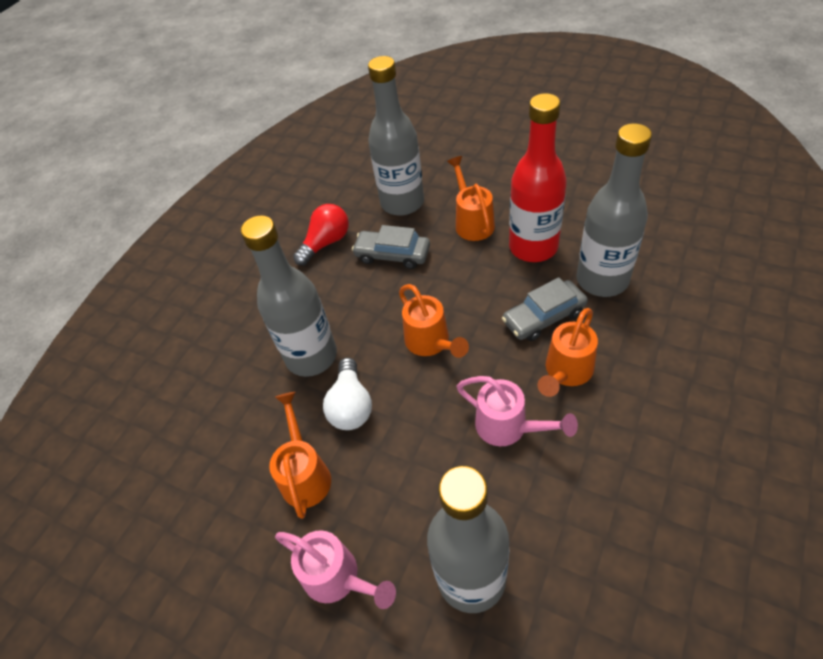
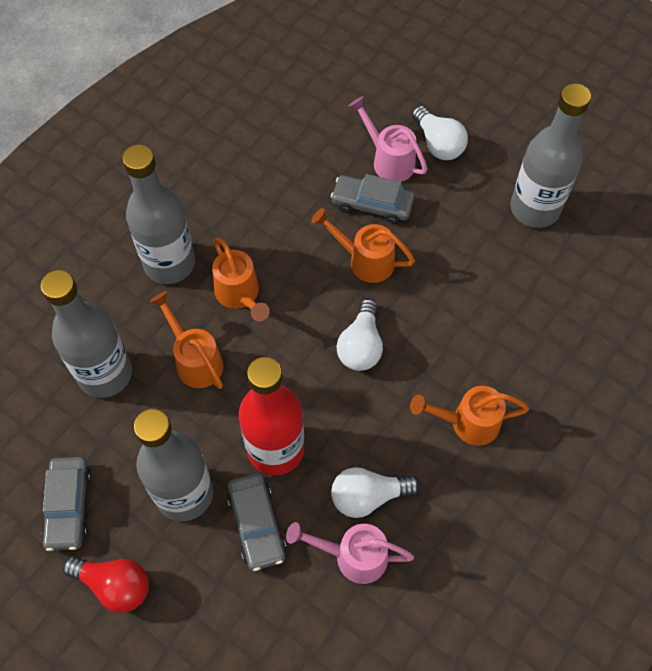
grey car: [352,225,430,269] [502,277,588,341] = 2 -> [41,457,92,551] [227,473,286,571] [331,174,415,224] = 3
white light bulb: [323,358,372,430] = 1 -> [331,467,420,518] [337,299,383,371] [412,106,468,160] = 3

